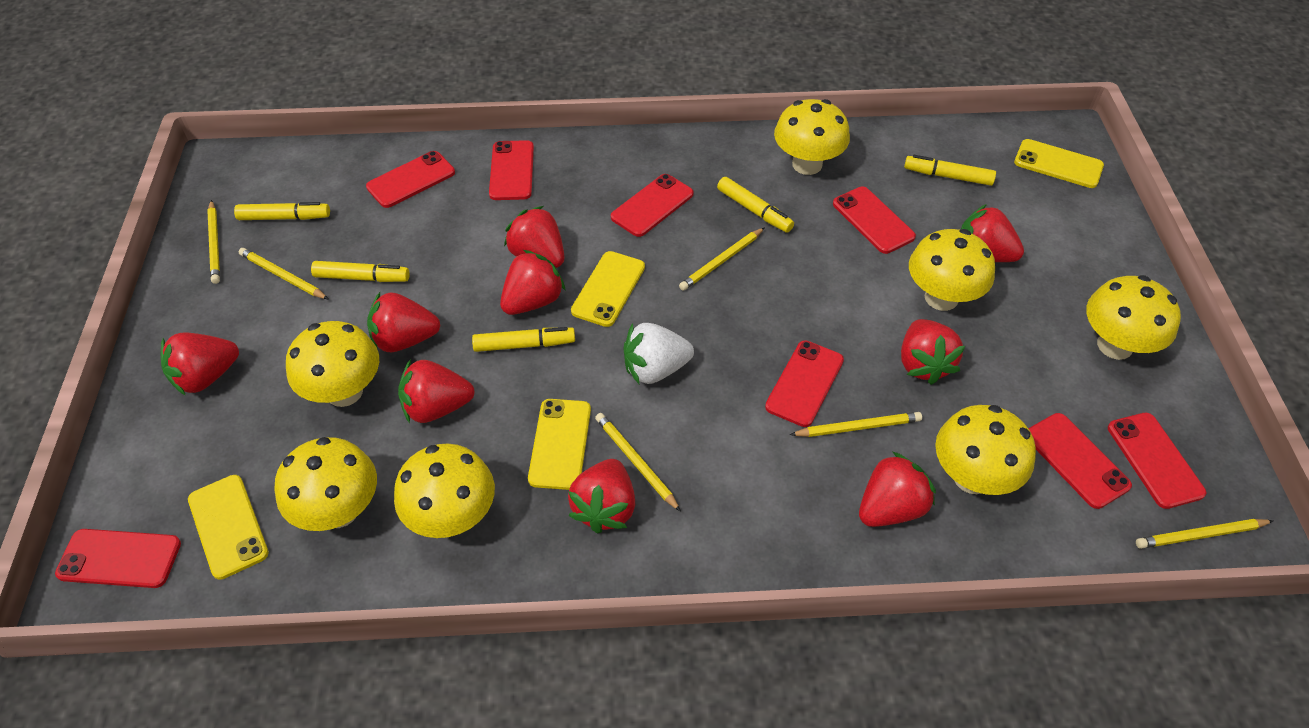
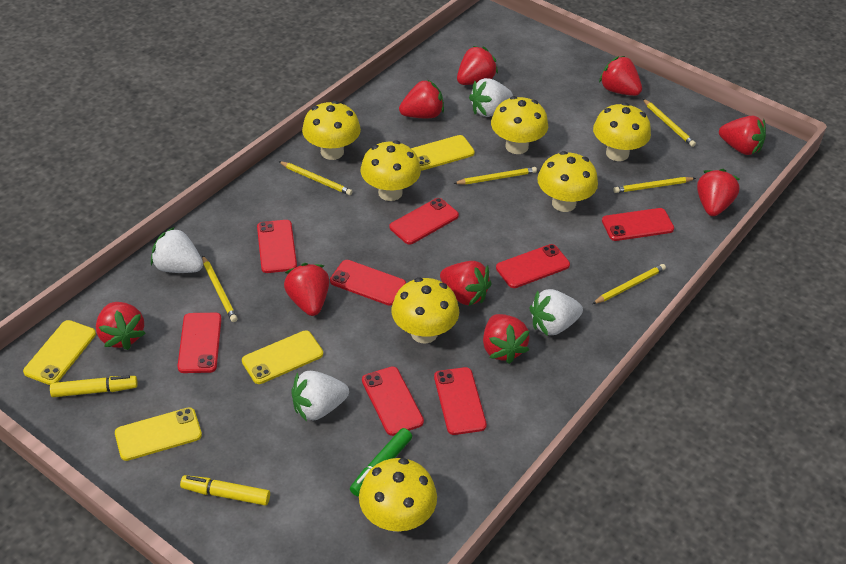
green marker: none = 0 -> [350,428,412,496] = 1
white strawberry: [624,323,694,384] = 1 -> [151,227,203,273] [292,371,349,422] [469,78,513,117] [529,289,583,336] = 4
yellow marker: [234,202,330,220] [311,261,410,282] [472,327,575,352] [717,177,794,233] [904,155,996,186] = 5 -> [50,375,138,397] [180,475,270,505] = 2

